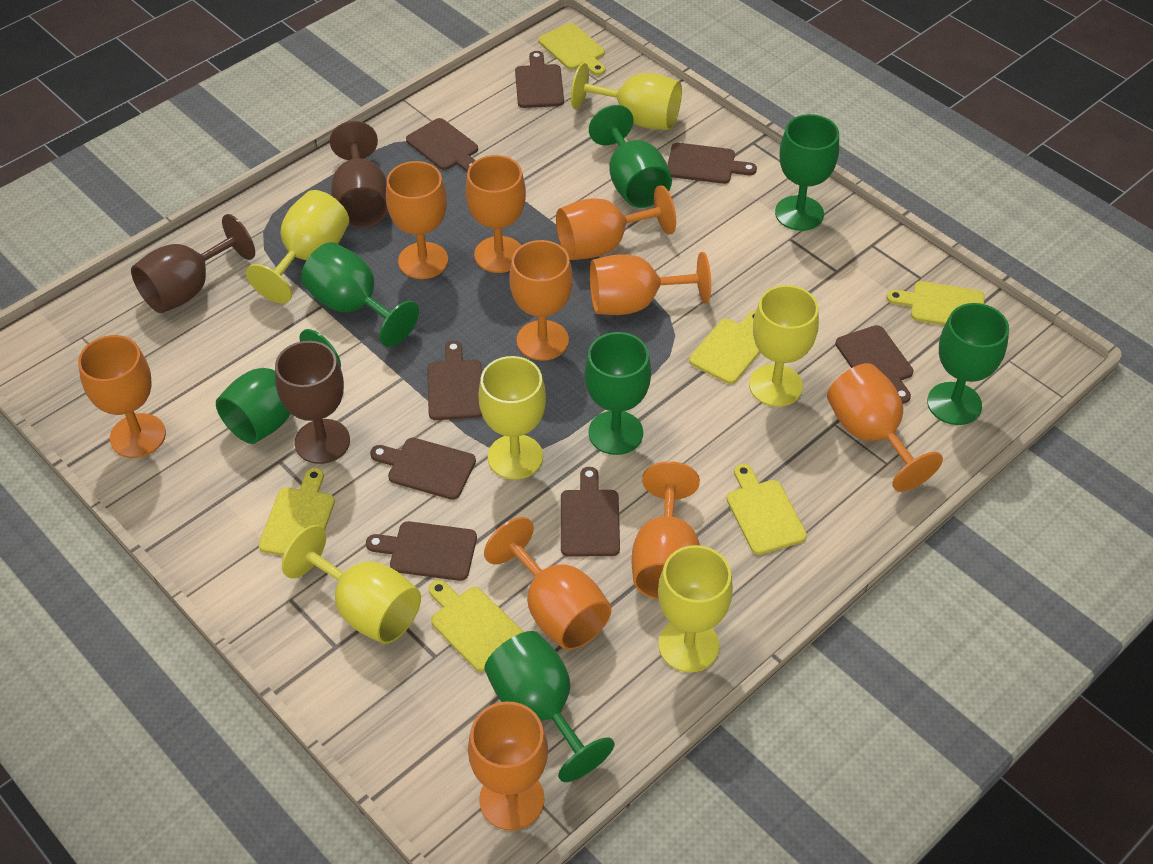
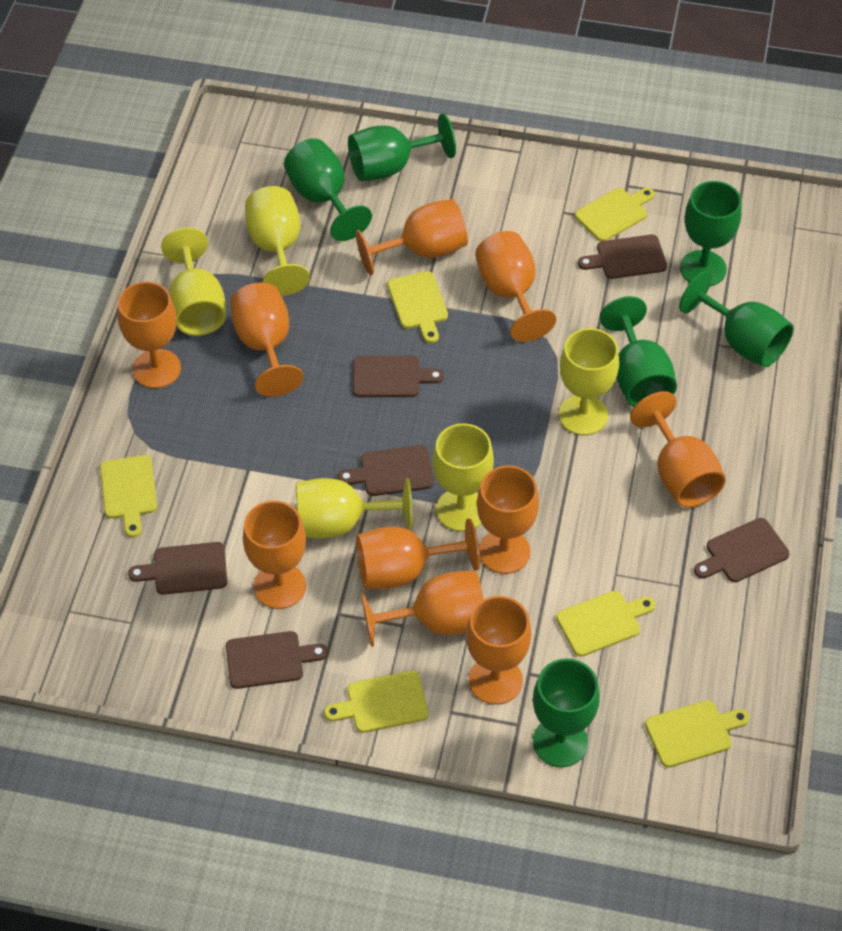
brown cutting board: [366,521,477,581] [370,438,476,500] [406,118,478,172] [427,341,482,420] [515,51,564,108] [561,467,620,556] [667,143,757,184] [835,325,913,404] = 8 -> [128,542,227,595] [226,631,328,689] [338,445,434,496] [353,356,444,397] [578,235,667,279] [694,518,790,582] = 6
brown goblet: [131,214,255,313] [275,341,350,464] [330,121,388,227] = 3 -> none = 0
green goblet: [216,329,341,444] [301,242,419,347] [484,631,615,782] [585,332,651,455] [589,105,672,208] [775,114,839,231] [927,303,1009,425] = 7 -> [284,138,372,241] [348,114,456,181] [533,658,600,767] [600,296,677,407] [679,271,794,367] [680,181,742,286] = 6
yellow goblet: [246,190,349,303] [282,525,421,644] [479,356,546,480] [571,63,682,130] [658,545,733,673] [749,285,819,407] = 6 -> [161,227,226,336] [245,186,310,296] [296,478,412,539] [432,423,494,532] [559,328,619,435] = 5

